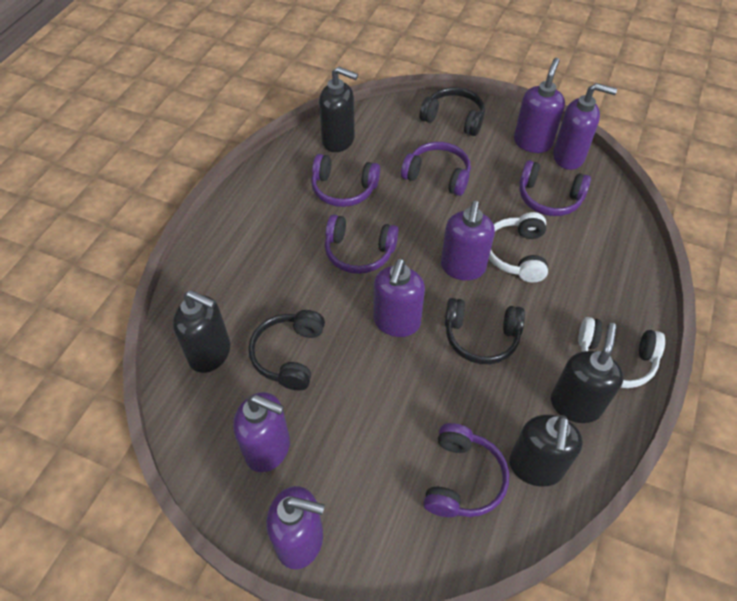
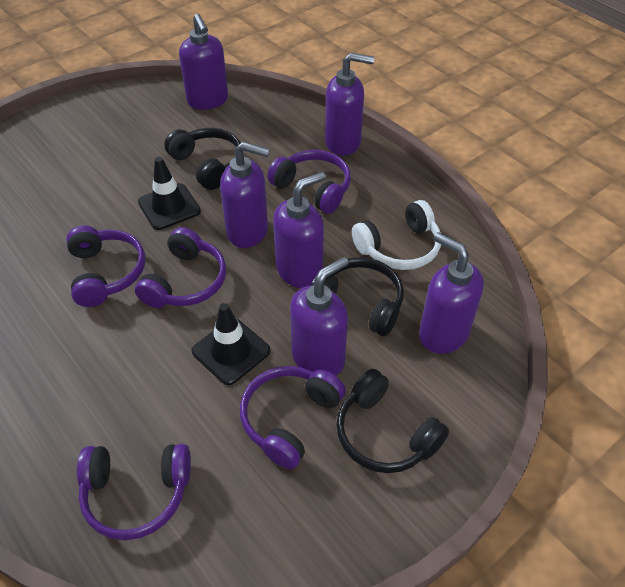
black soap dispenser: [173,290,230,373] [319,66,358,152] [509,415,583,486] [551,323,624,423] = 4 -> none = 0
black traffic cone: none = 0 -> [138,157,201,230] [192,303,270,385] = 2
white headphones: [489,212,548,282] [578,317,665,388] = 2 -> [352,200,441,270] = 1

